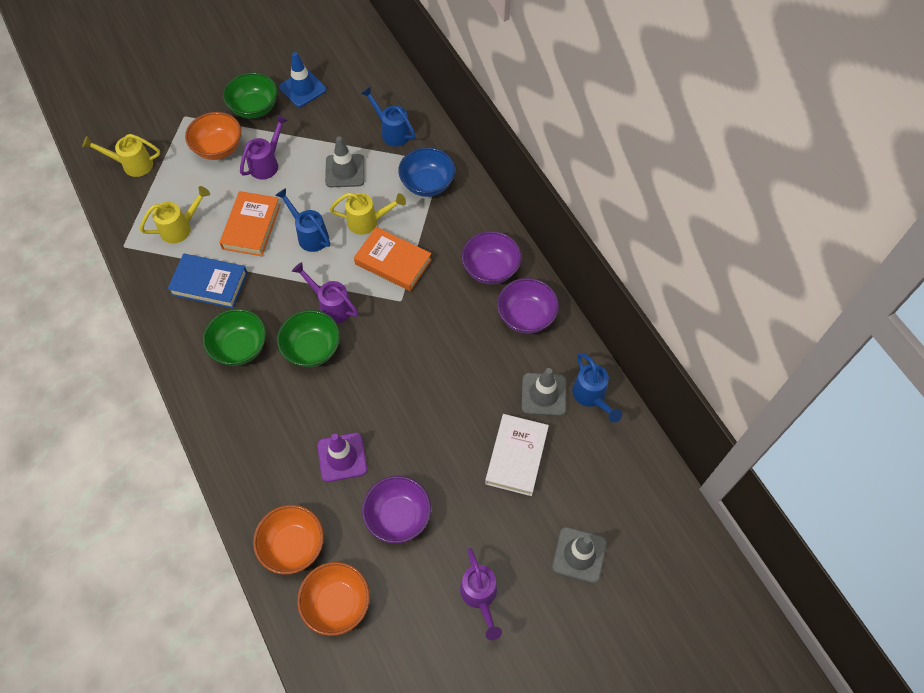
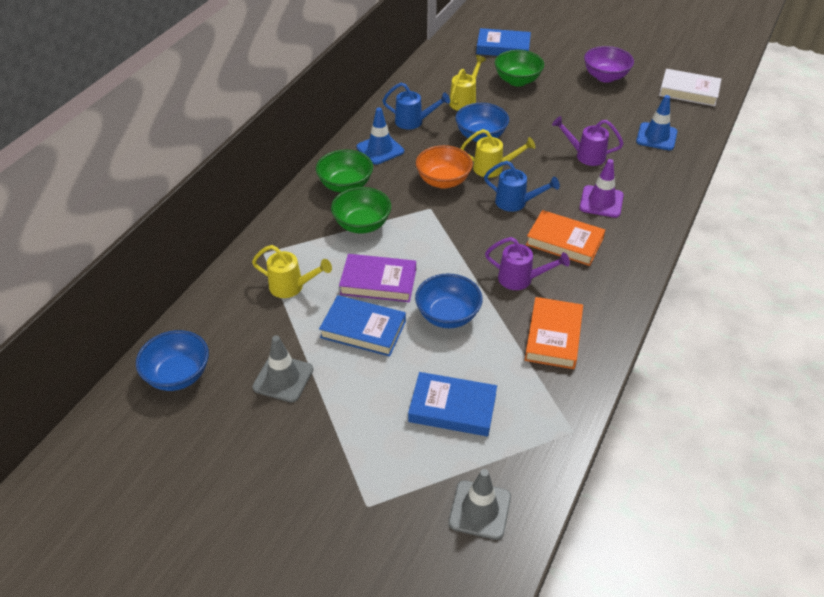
blue book: [168,253,248,308] = 1 -> [319,295,406,356] [408,372,497,436] [476,28,531,56] = 3
blue bowl: [398,147,455,197] = 1 -> [136,330,209,391] [415,273,483,328] [455,103,509,142] = 3
blue traffic cone: [279,52,326,107] = 1 -> [357,107,404,165] [636,95,677,150] = 2
blue watering can: [275,188,330,252] [361,87,416,146] [572,353,622,423] = 3 -> [382,82,450,130] [484,161,560,212] = 2
grey traffic cone: [325,137,365,187] [522,368,566,416] [552,527,607,583] = 3 -> [252,335,313,402] [448,469,511,540] = 2
orange bowl: [185,112,241,160] [253,505,324,575] [297,562,370,636] = 3 -> [416,145,473,189] = 1
purple book: none = 0 -> [339,254,416,302] = 1
purple bowl: [362,476,431,543] [461,231,522,284] [497,278,559,334] = 3 -> [584,46,634,83] = 1
purple watering can: [240,115,288,179] [292,262,358,323] [460,548,502,640] = 3 -> [485,237,570,290] [552,116,623,166] = 2

